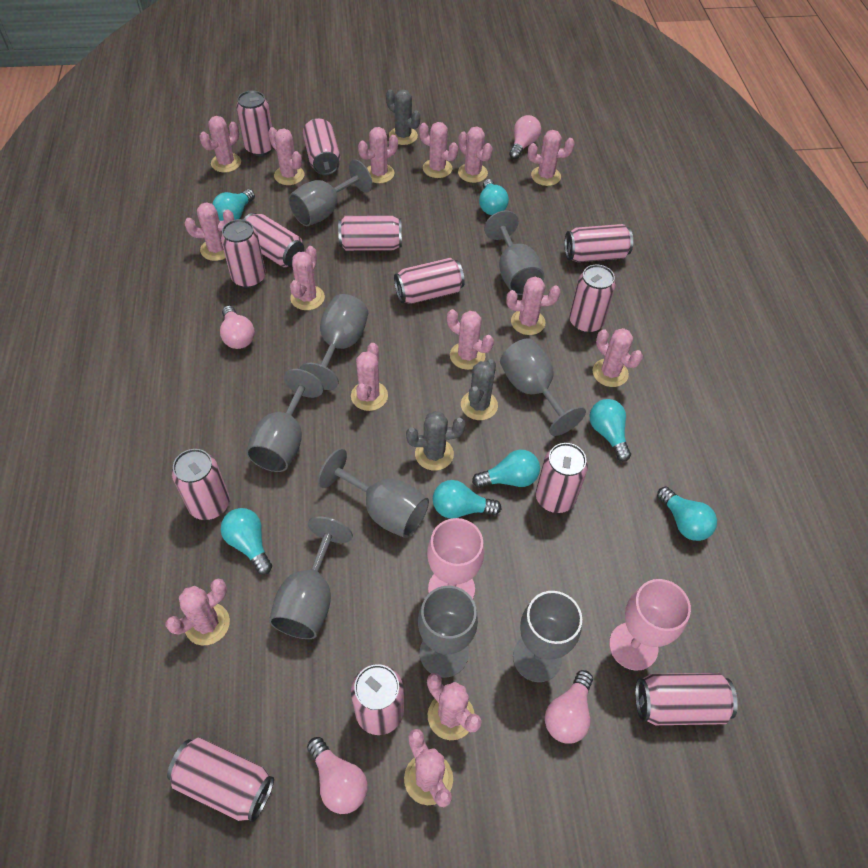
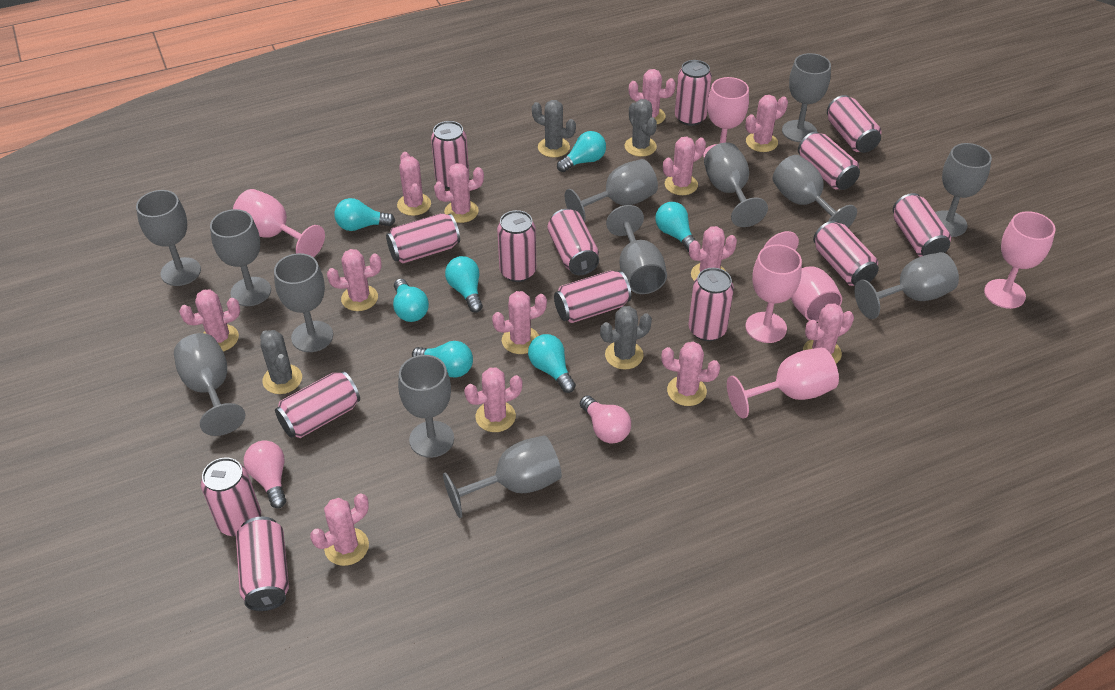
grey cactus: [386,89,421,145] [406,411,465,471] [461,359,498,420] = 3 -> [260,330,302,394] [532,100,576,157] [600,306,652,369] [624,99,657,157] = 4
grey goblet: [246,369,324,472] [269,516,353,639] [288,159,373,226] [300,294,368,390] [318,448,429,538] [418,586,478,678] [484,211,545,295] [500,338,586,436] [513,591,582,682] = 9 -> [136,190,201,286] [174,333,245,436] [210,209,271,306] [274,253,333,352] [398,355,454,458] [443,435,562,518] [565,159,658,222] [606,205,667,294] [704,142,768,227] [773,155,857,228] [782,53,831,142] [855,252,959,319] [935,143,992,237] = 13
pink cactus: [165,578,230,645] [184,202,234,261] [199,116,241,173] [268,127,304,185] [290,246,325,310] [351,343,388,411] [358,127,398,183] [404,729,453,807] [419,122,458,178] [427,673,482,740] [447,309,494,370] [458,127,492,183] [506,277,560,335] [528,130,575,186] [592,328,643,387] = 15 -> [179,289,240,351] [310,493,369,566] [327,249,382,311] [397,152,431,216] [434,163,484,223] [464,367,523,432] [492,291,547,354] [629,69,676,124] [661,341,720,406] [663,137,706,195] [689,226,737,281] [746,95,788,152] [803,303,854,364] = 13
pink can: [167,737,274,822] [172,449,229,520] [221,219,266,288] [236,90,273,156] [243,213,304,267] [303,118,341,175] [338,216,402,251] [351,664,404,735] [394,258,465,304] [536,443,588,513] [565,224,633,262] [569,264,616,333] [635,673,738,725] = 13 -> [201,458,261,536] [236,517,289,611] [275,371,360,438] [386,213,460,263] [431,121,469,189] [497,210,536,282] [548,209,599,275] [554,270,631,323] [675,60,712,126] [688,268,734,341] [798,131,860,190] [813,220,879,286] [827,95,881,153] [893,193,951,257] = 14
pink goblet: [427,518,484,599] [609,579,691,671] = 2 -> [233,189,325,257] [703,77,749,158] [727,347,839,419] [745,244,802,343] [764,231,842,322] [984,211,1056,309] = 6
pink light bulb: [220,306,255,349] [307,737,368,814] [509,115,541,159] [545,670,593,744] = 4 -> [244,440,286,508] [580,395,631,443] = 2

